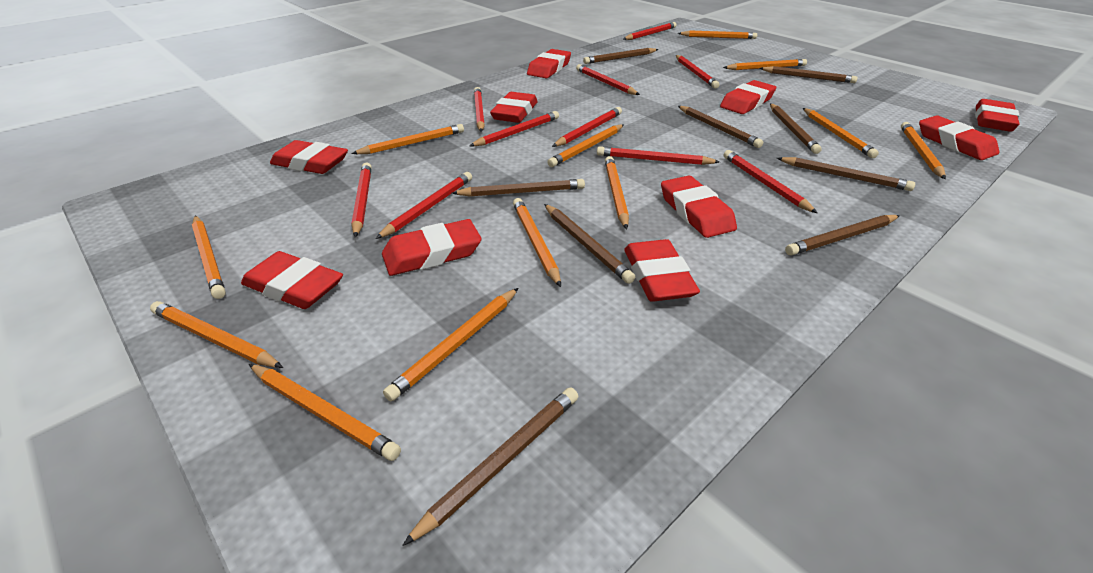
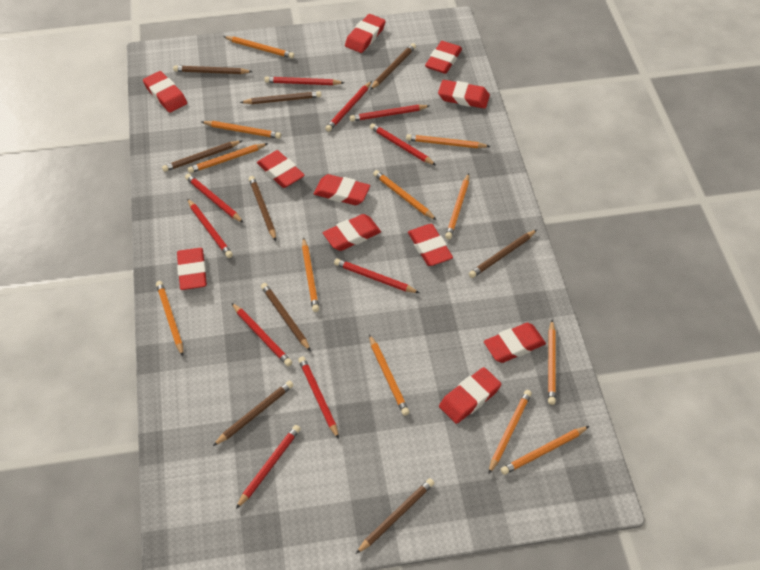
red eraser: [241,251,343,309] [270,140,348,174] [382,219,481,276] [490,92,538,123] [527,49,571,78] [624,239,700,302] [661,176,737,238] [720,80,776,114] [919,115,999,160] [975,99,1020,132] = 10 -> [143,71,187,112] [177,248,207,290] [257,150,305,188] [314,174,370,205] [323,214,381,251] [345,14,386,53] [408,224,453,266] [425,41,462,74] [438,80,490,109] [439,367,501,424] [484,323,546,363] = 11

